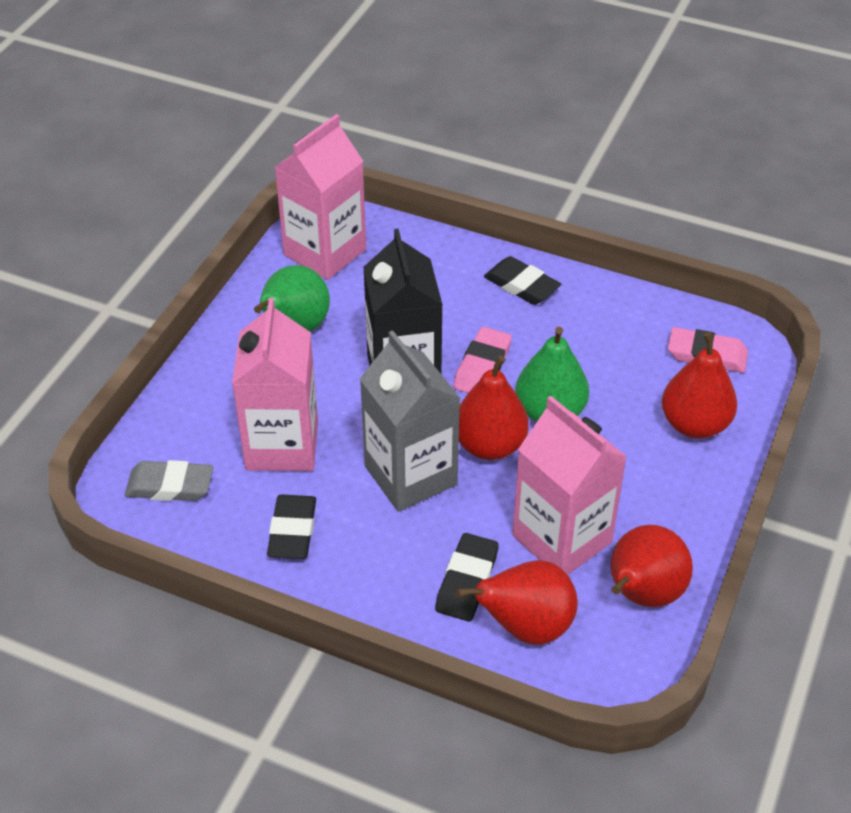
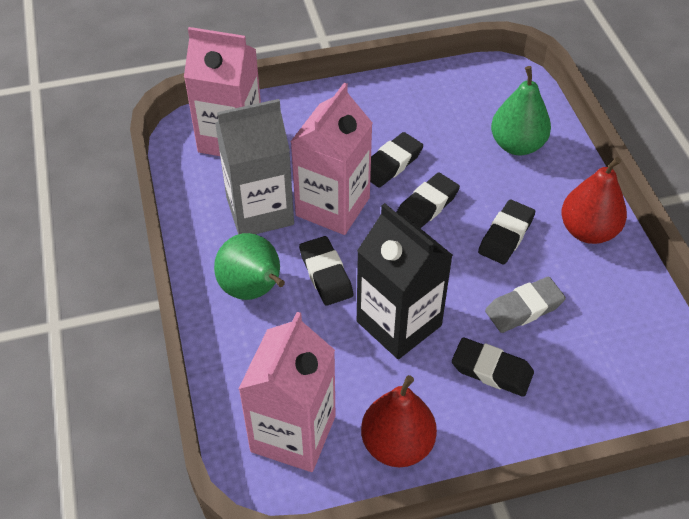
black eraser: [267,495,316,559] [435,533,499,622] [484,256,561,305] = 3 -> [299,236,353,306] [370,132,423,187] [396,173,460,228] [452,337,534,397] [478,200,535,264] = 5
pink eraser: [453,327,512,393] [668,327,748,373] = 2 -> none = 0
red pear: [456,560,578,645] [459,355,529,460] [611,525,693,607] [662,332,737,439] = 4 -> [361,375,437,467] [561,157,627,244] = 2

